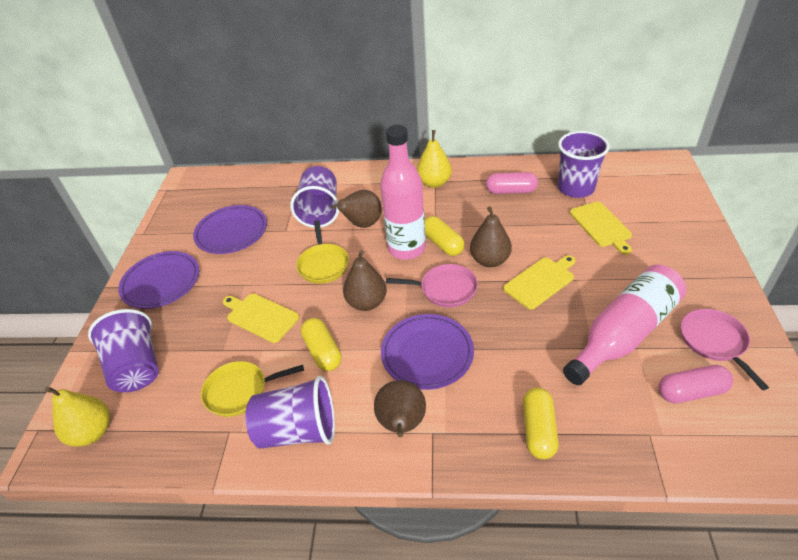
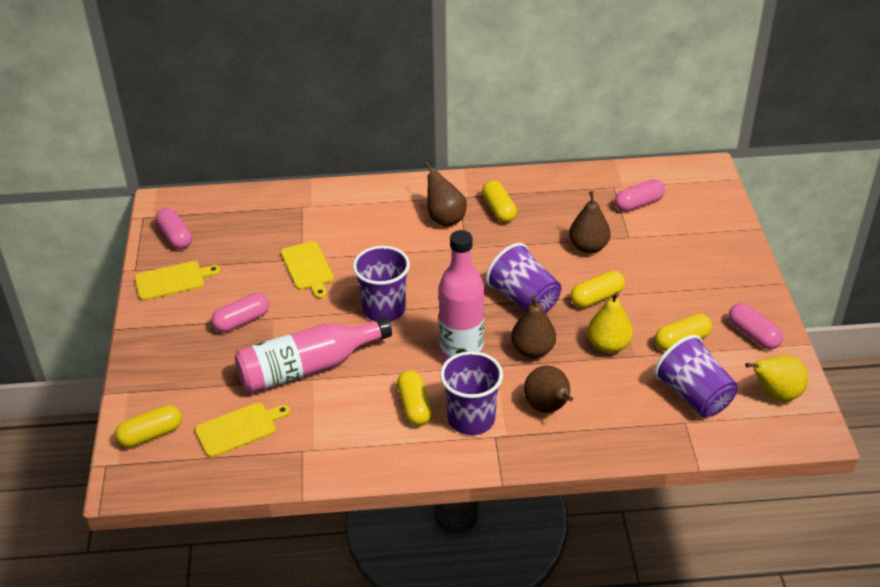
pink capsule: [486,172,538,194] [658,365,733,403] = 2 -> [155,208,192,249] [211,293,269,333] [615,179,665,212] [729,303,783,349] = 4
pink pan: [386,264,478,307] [681,309,769,390] = 2 -> none = 0
purple plate: [118,251,199,309] [193,205,267,254] [381,314,474,390] = 3 -> none = 0
yellow capsule: [301,318,342,371] [425,216,465,256] [523,387,559,459] = 3 -> [115,405,182,447] [397,370,432,426] [482,180,517,223] [571,271,625,308] [655,313,712,351] = 5
yellow pan: [201,361,304,417] [296,221,349,284] = 2 -> none = 0

